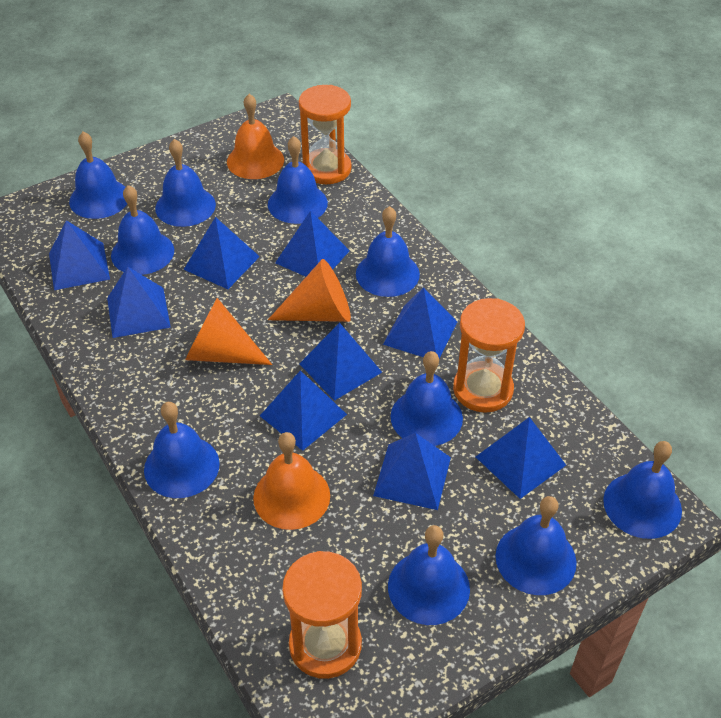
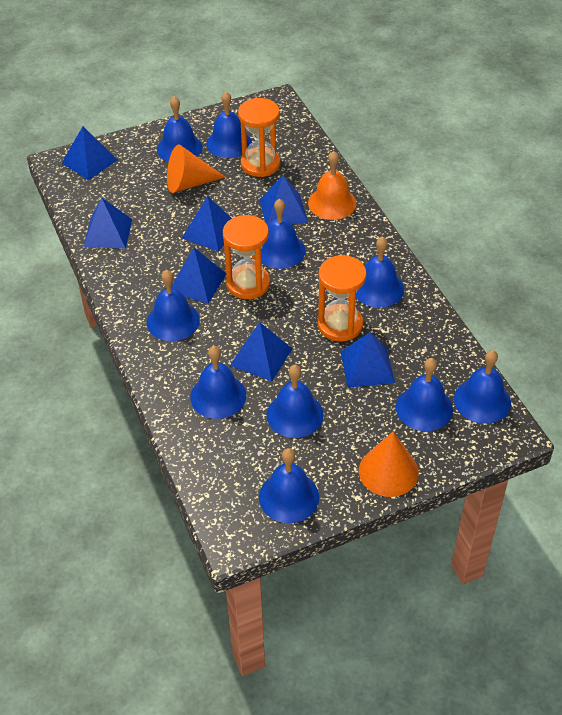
blue pyramid: [49,220,110,290] [107,267,171,338] [183,217,260,289] [260,370,347,451] [275,211,350,277] [299,323,382,401] [373,433,451,510] [383,287,457,358] [476,417,566,499] = 9 -> [62,126,117,180] [83,197,132,249] [172,248,226,304] [182,196,232,252] [230,323,292,381] [260,176,308,226] [340,332,395,388] = 7
orange bell: [227,94,284,179] [253,432,330,530] = 2 -> [308,151,356,220] = 1

